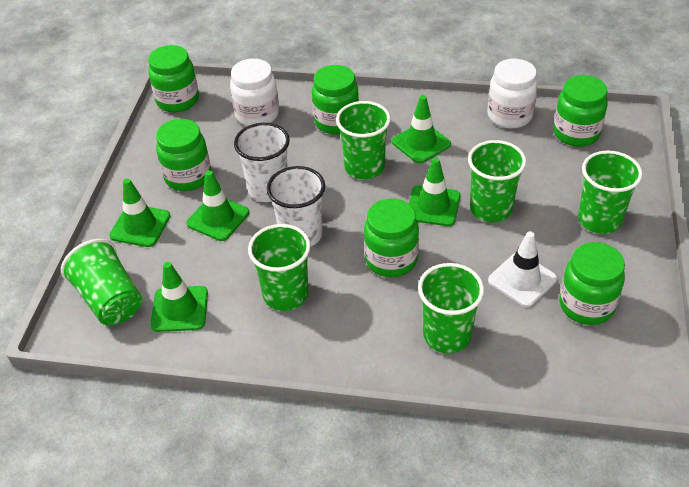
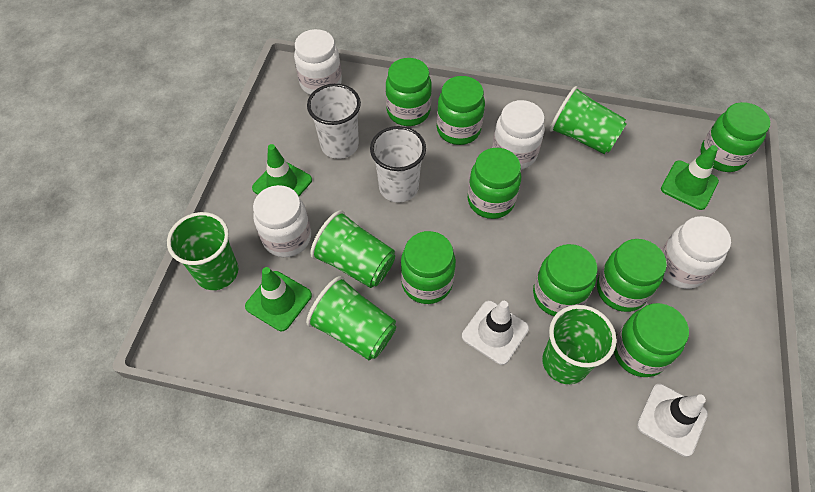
green cup: [61,239,142,325] [248,224,311,311] [336,101,391,179] [418,263,484,354] [468,140,526,222] [578,150,643,234] = 6 -> [167,212,238,290] [306,276,396,360] [310,210,395,288] [542,305,617,384] [550,86,627,154] = 5
green jar: [148,45,199,113] [156,119,211,191] [312,65,359,134] [364,198,419,277] [554,75,608,147] [559,242,625,325] = 6 -> [386,58,432,126] [401,231,456,304] [437,76,485,145] [468,148,521,219] [533,244,598,316] [597,239,667,312] [614,303,689,377] [701,102,770,172] = 8
green traffic cone: [109,178,170,247] [151,262,208,332] [186,170,249,241] [392,95,451,164] [409,158,461,226] = 5 -> [245,267,312,331] [252,144,312,196] [661,145,719,210] = 3
white jar: [230,58,279,126] [487,59,538,129] = 2 -> [253,185,311,257] [294,29,342,95] [492,100,545,170] [661,216,731,289] = 4
white traffic cone: [488,231,557,307] = 1 -> [462,301,529,365] [637,384,708,457] = 2

